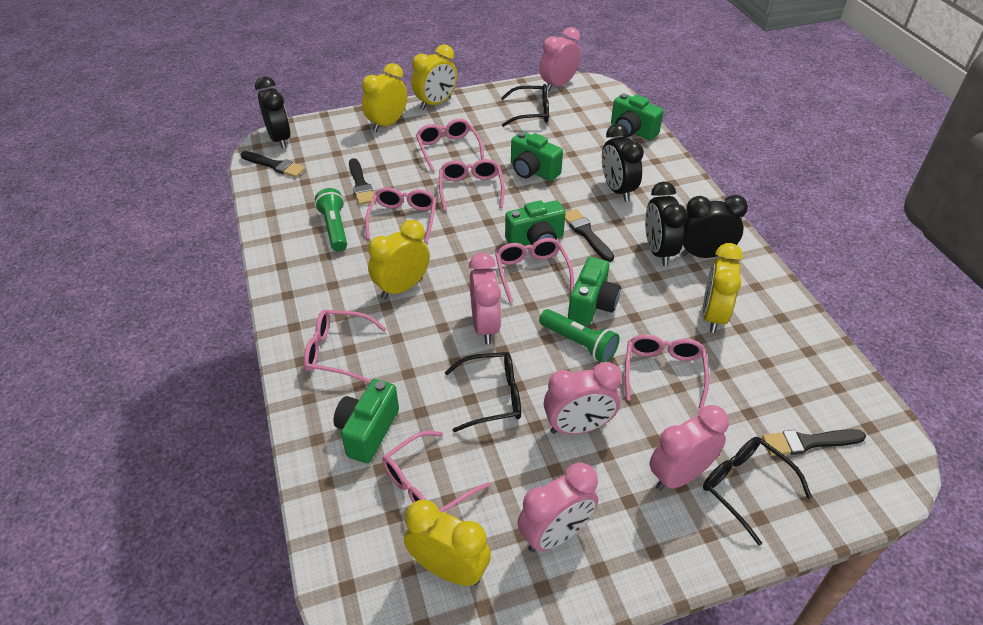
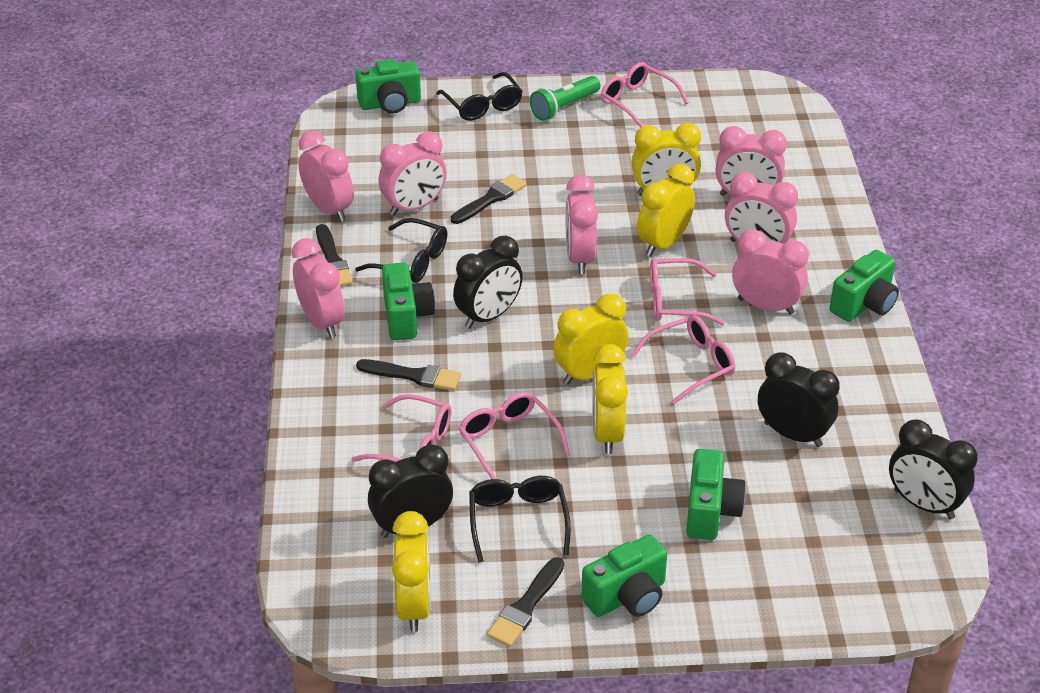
green flashlight: [315,188,347,252] [539,309,619,362] = 2 -> [530,76,600,121] = 1
pink clock: [469,253,501,344] [517,462,598,552] [539,27,581,92] [544,362,622,434] [649,405,729,491] = 5 -> [292,238,345,338] [298,131,354,222] [379,132,447,216] [566,175,598,274] [716,126,787,196] [725,172,798,244] [732,230,809,315] = 7
pink glasses: [304,309,386,383] [365,187,436,243] [382,431,490,512] [416,118,484,172] [439,159,504,211] [495,238,574,303] [625,334,709,409] = 7 -> [351,394,452,462] [458,392,570,479] [601,62,689,128] [631,315,735,404] [650,258,725,326] = 5

